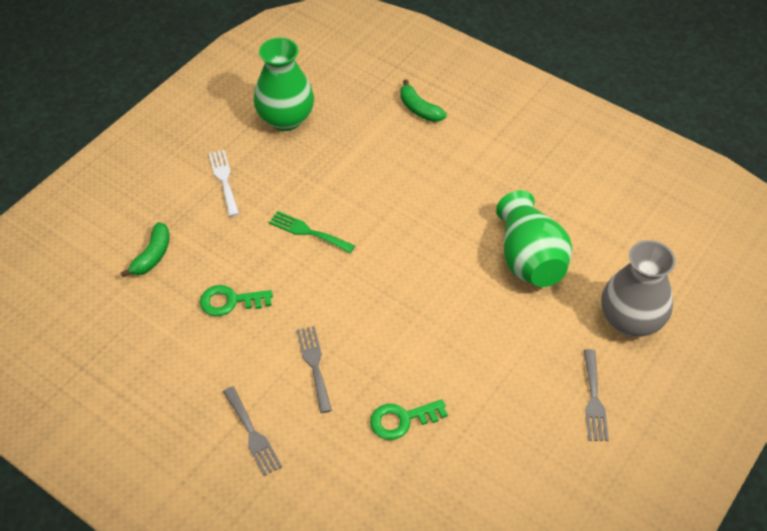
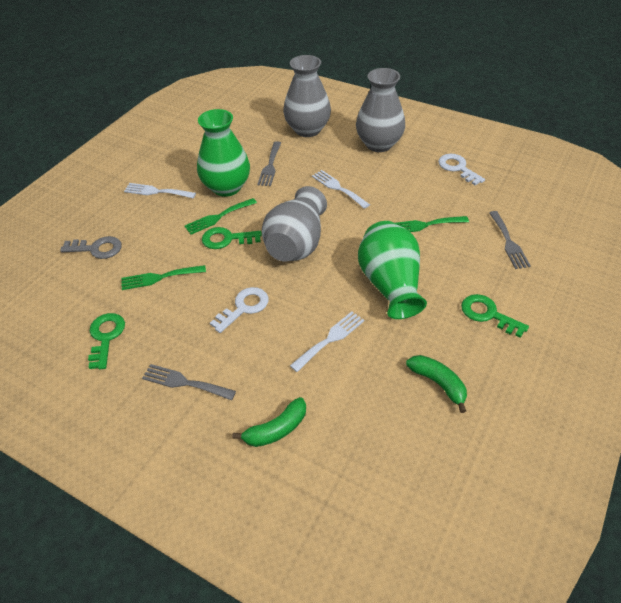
green fork: [269,211,355,253] = 1 -> [121,265,206,290] [184,198,257,235] [396,216,469,232] = 3
green key: [200,285,273,316] [370,399,448,440] = 2 -> [88,313,125,369] [202,227,262,249] [461,294,529,338] = 3
grey key: none = 0 -> [60,236,122,259] = 1
grey vase: [601,240,676,337] = 1 -> [262,186,327,262] [283,55,331,137] [356,68,405,152] = 3
white fork: [209,150,239,217] = 1 -> [124,183,196,198] [290,311,364,372] [312,170,370,209] = 3
white key: none = 0 -> [210,287,269,333] [438,154,485,185] = 2

